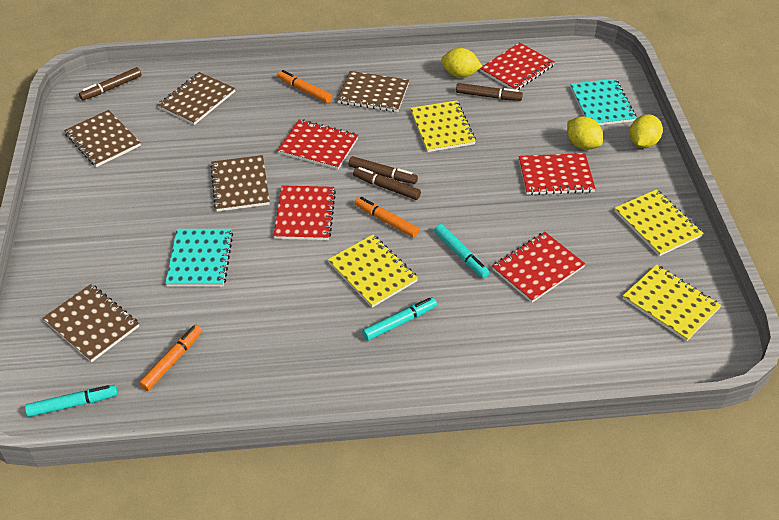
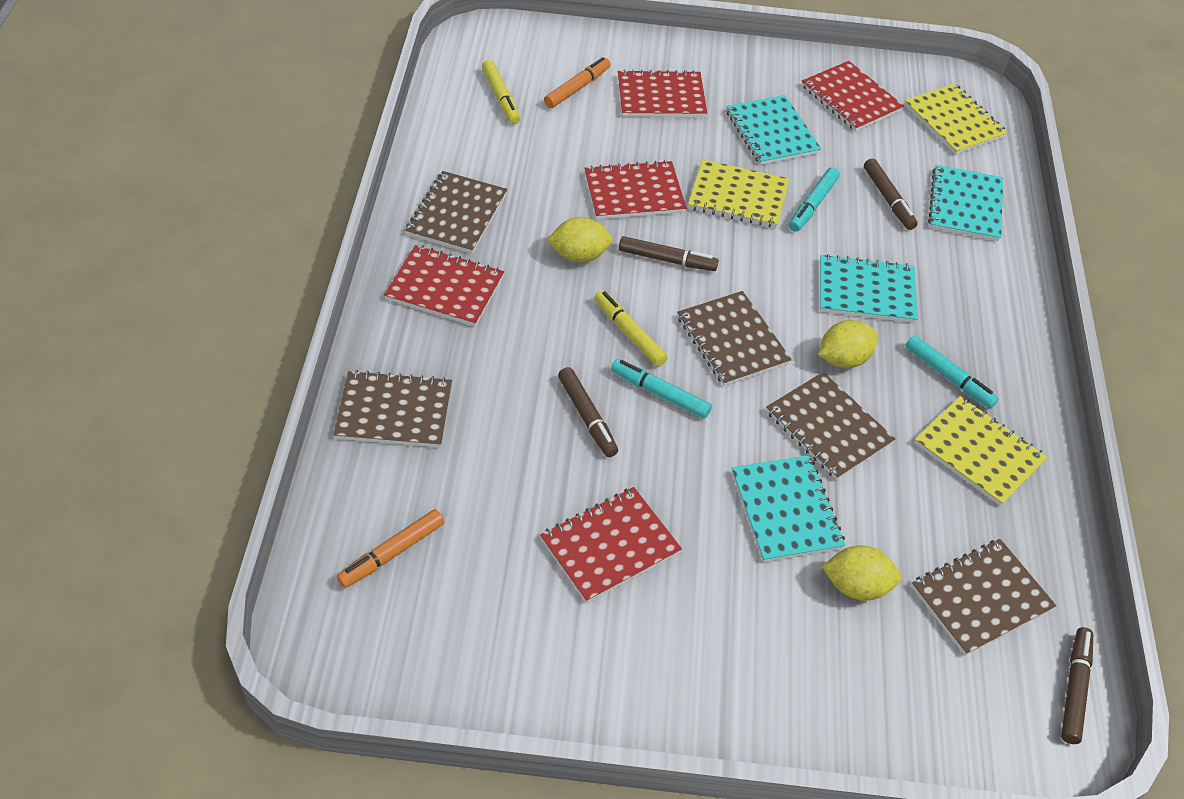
orange marker: [139,324,202,391] [277,70,332,103] [355,197,419,238] = 3 -> [337,509,444,588] [544,57,611,108] = 2
turquoise notebook: [165,229,233,287] [570,79,637,125] = 2 -> [726,95,821,165] [732,455,845,562] [820,254,918,323] [928,165,1003,241] = 4
yellow marker: none = 0 -> [482,60,520,124] [594,290,668,366] = 2
yellow notebook: [328,235,418,308] [410,100,476,152] [614,189,704,256] [623,264,721,341] = 4 -> [688,160,789,228] [904,83,1008,155] [914,396,1047,506] = 3

